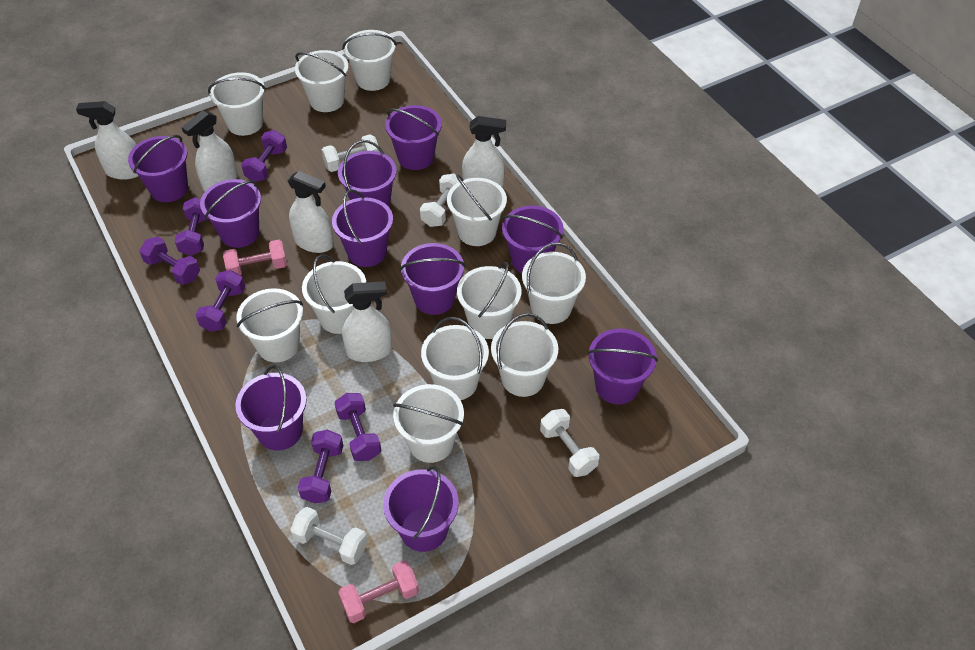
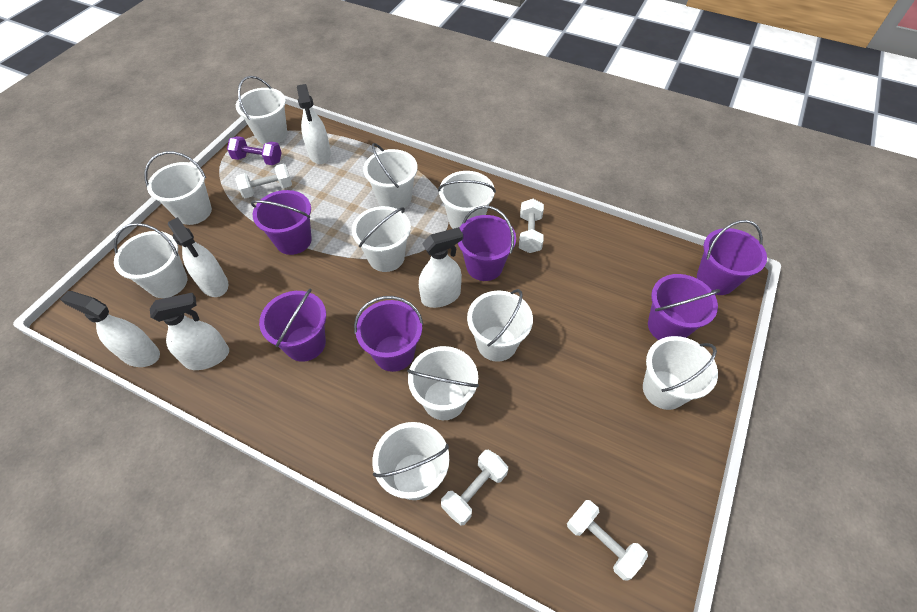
pink dumbbell: [223,240,287,275] [338,560,419,623] = 2 -> none = 0
purple bucket: [128,135,188,202] [200,179,261,248] [235,365,307,451] [332,189,393,267] [338,140,397,207] [383,466,459,552] [385,105,442,170] [400,243,466,315] [502,206,564,273] [587,329,658,404] = 10 -> [251,190,312,255] [259,288,326,362] [354,296,423,372] [458,205,516,281] [648,274,720,340] [697,220,767,295] = 6
purple dumbbell: [139,237,200,285] [175,197,208,256] [195,270,245,332] [241,130,287,182] [298,430,343,503] [334,393,381,461] = 6 -> [227,136,282,165] = 1
white bucket: [208,72,266,136] [237,288,303,362] [295,50,349,112] [302,254,366,334] [342,30,397,91] [393,384,464,463] [421,317,489,400] [447,174,507,246] [457,262,521,339] [491,313,558,397] [522,242,586,324] = 11 -> [114,223,187,298] [145,151,212,225] [236,76,288,144] [352,206,411,272] [363,143,417,209] [372,422,449,500] [407,346,479,420] [438,171,496,229] [467,289,533,362] [643,336,718,410] = 10

